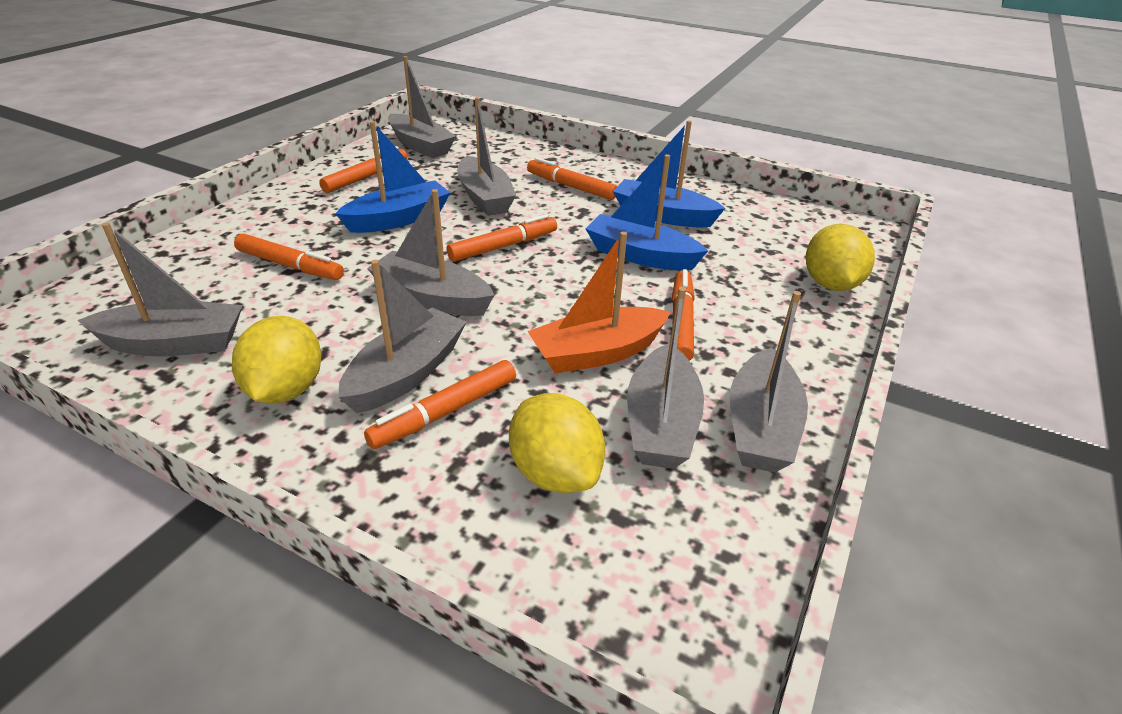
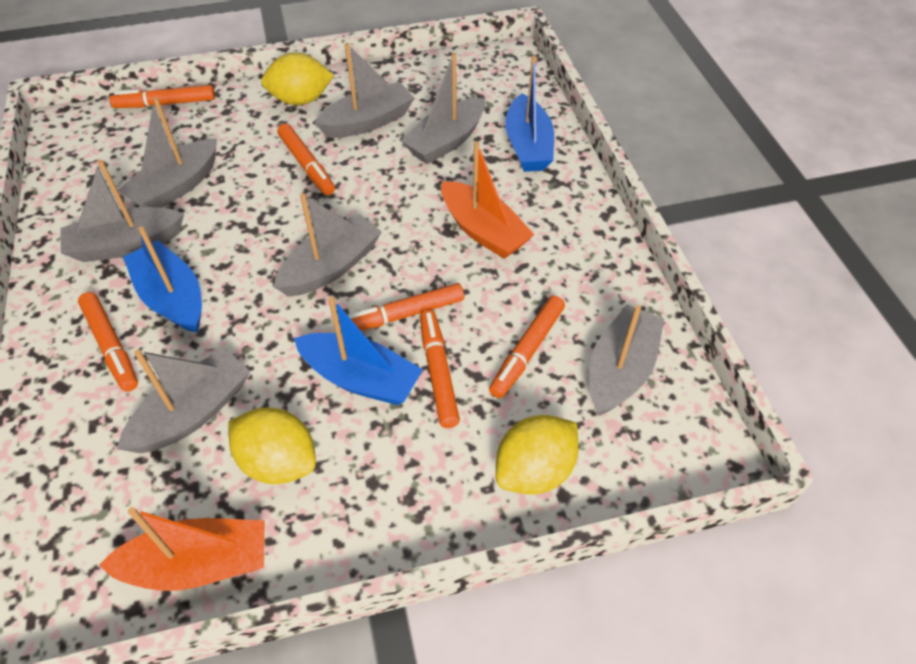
orange boat: [527,231,671,373] = 1 -> [99,507,265,591] [441,141,535,259] = 2

